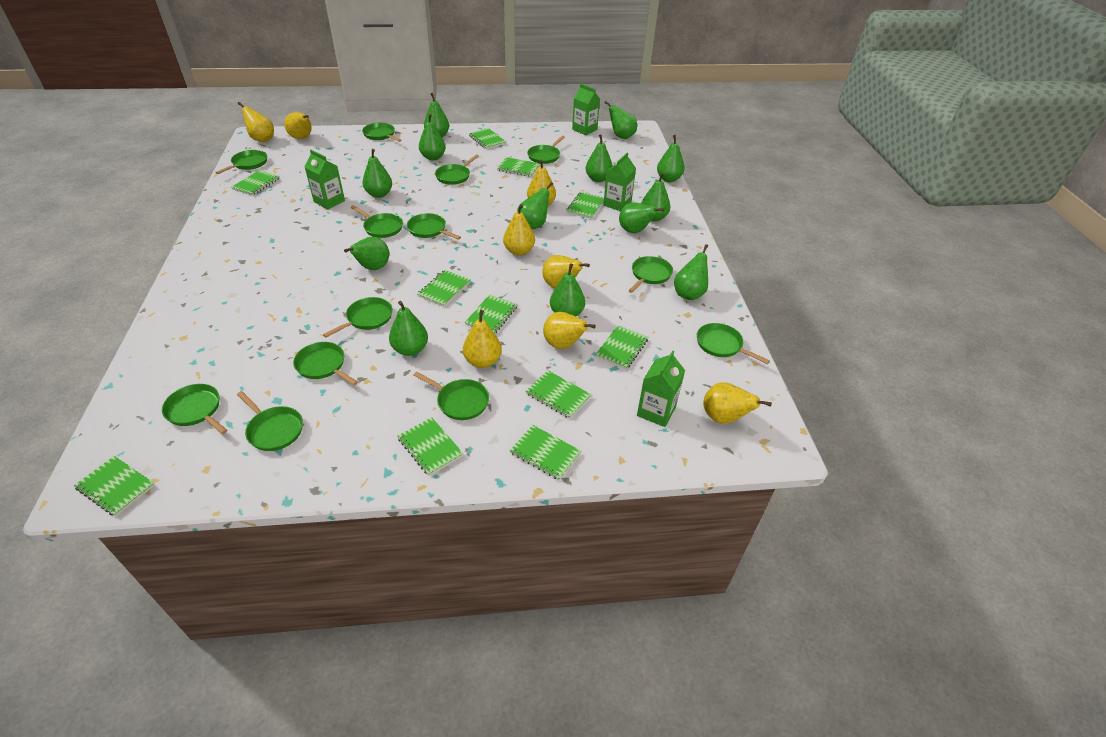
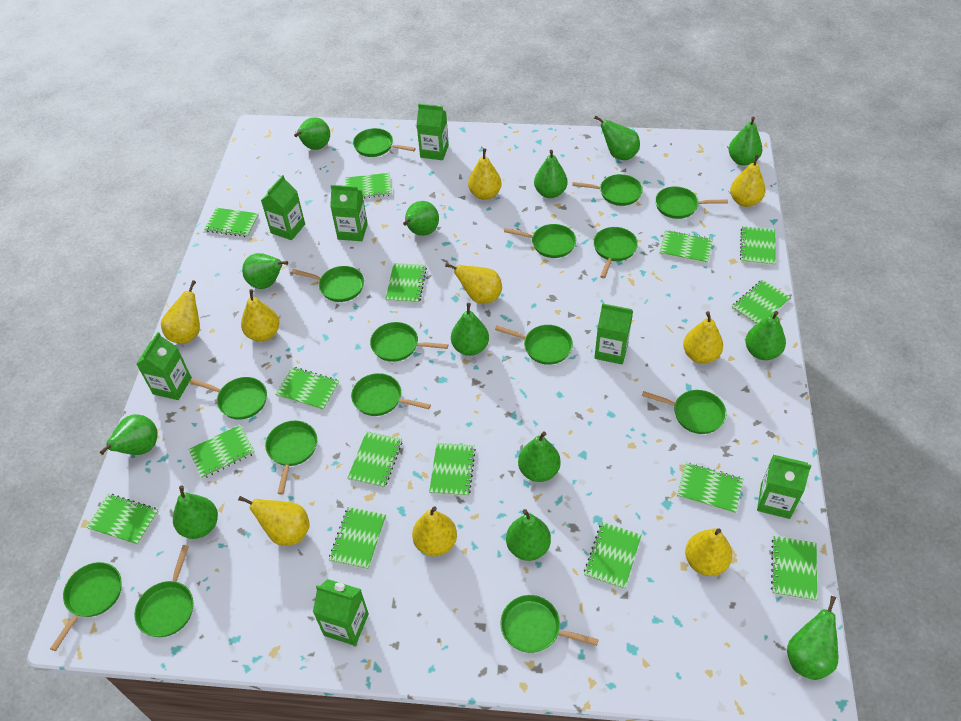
green carton: [305,150,345,210] [572,84,600,135] [603,152,636,211] [637,350,685,427] = 4 -> [136,332,192,400] [261,175,305,240] [313,579,369,646] [330,185,368,241] [417,104,449,160] [594,303,633,365] [757,455,811,519] = 7
green notebook: [74,456,155,517] [232,170,280,196] [398,417,464,476] [417,270,471,307] [465,295,517,334] [469,128,506,149] [497,157,540,177] [510,425,581,480] [526,370,592,419] [566,192,604,219] [596,325,648,369] = 11 -> [86,494,159,545] [188,425,255,479] [204,208,259,237] [275,367,339,410] [329,507,386,569] [345,173,392,198] [348,431,402,488] [386,263,427,303] [429,443,476,496] [584,522,642,589] [659,230,713,264] [677,463,743,514] [732,280,791,324] [740,226,776,266] [771,536,817,601] = 15
green pan: [162,384,227,434] [215,150,267,174] [237,391,303,451] [293,342,358,385] [323,297,393,338] [350,205,403,238] [362,123,401,142] [407,213,461,240] [413,372,489,420] [435,154,479,185] [527,136,565,164] [629,256,673,293] [697,323,770,364] = 13 -> [50,562,122,651] [134,545,193,637] [190,377,267,420] [265,421,317,495] [292,266,364,302] [351,373,431,416] [353,128,416,157] [370,322,448,362] [495,325,573,365] [500,595,599,653] [504,224,576,258] [572,174,643,206] [593,227,638,278] [642,390,726,434] [655,187,728,219] = 15
yellow pear: [238,102,274,142] [284,112,312,139] [463,310,502,368] [503,204,535,256] [527,160,556,206] [542,255,590,288] [543,312,596,349] [703,382,772,424] = 8 -> [161,280,200,344] [238,496,310,546] [241,289,279,342] [412,506,457,556] [445,263,502,304] [468,148,502,200] [683,311,723,364] [685,528,732,576] [730,155,766,207] = 9

